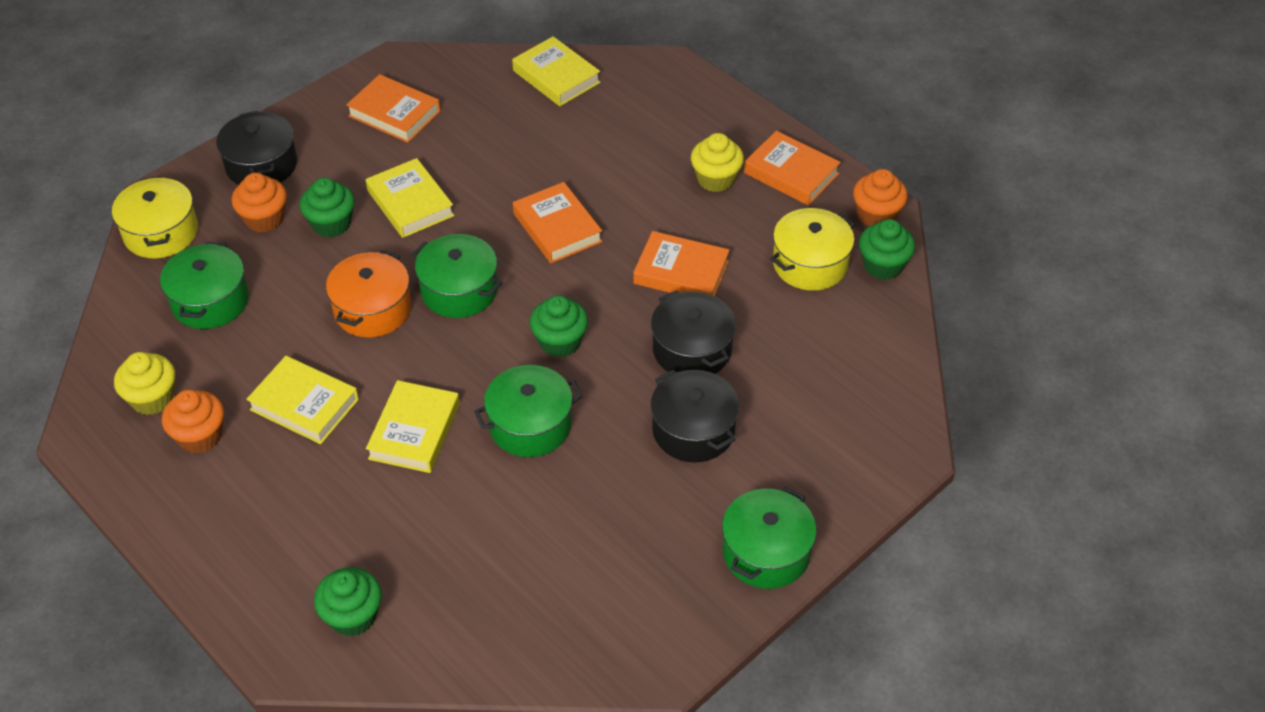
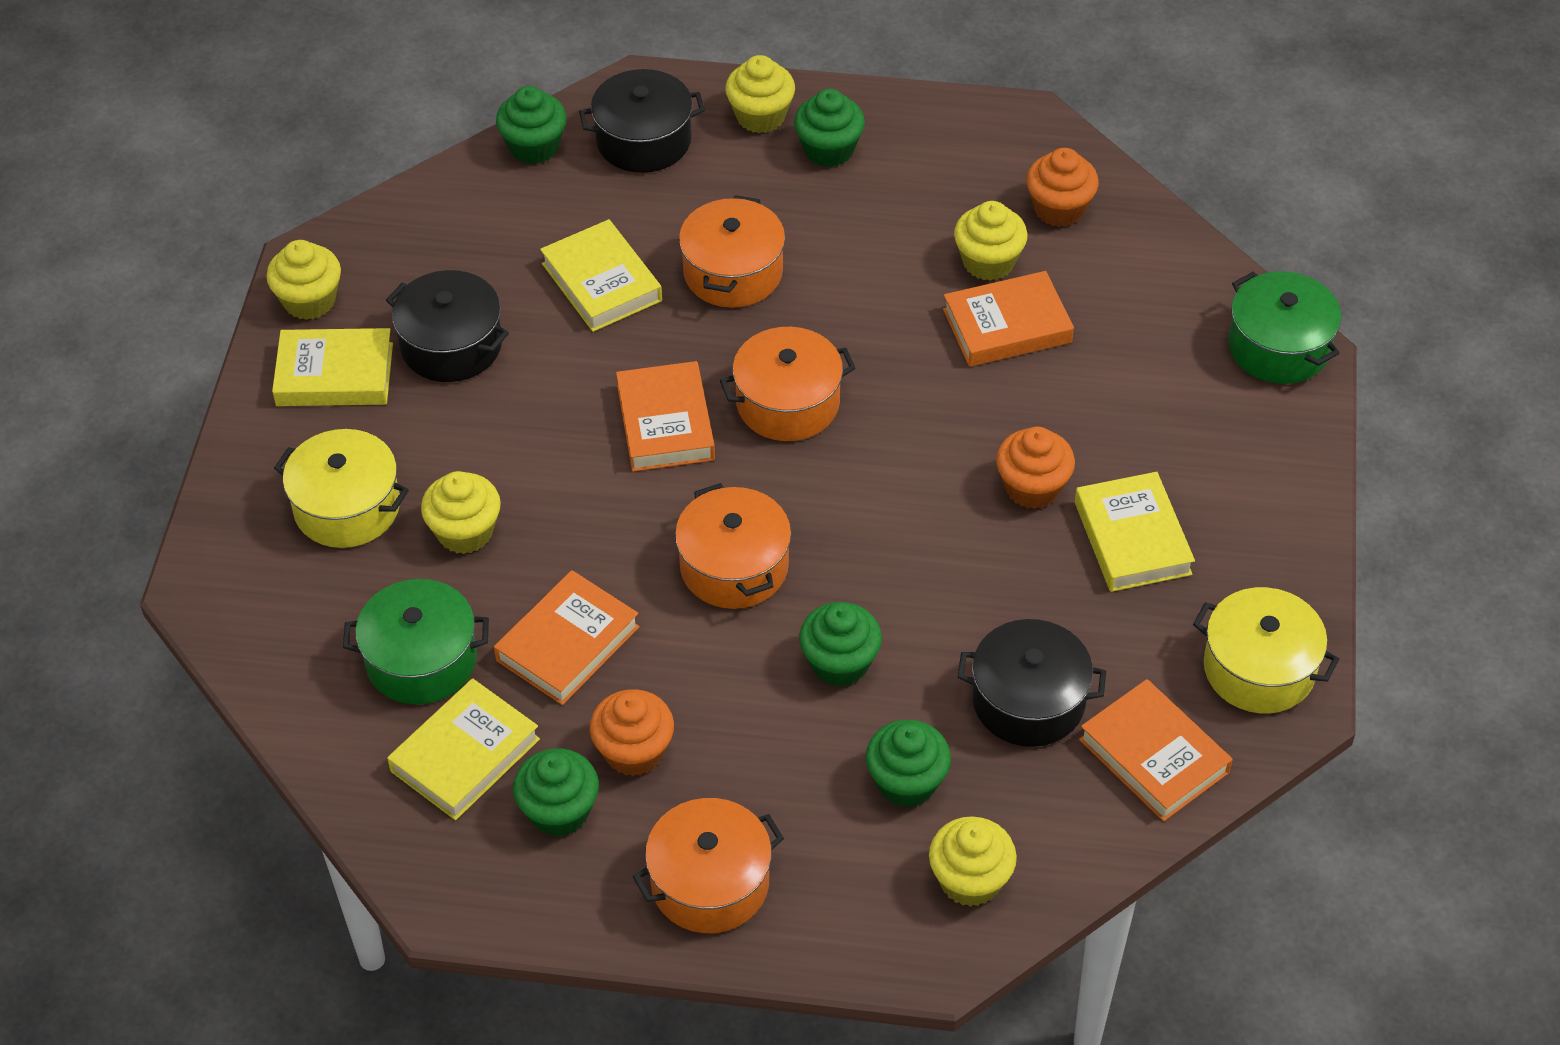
green cupcake: [300,178,355,238] [314,567,382,636] [530,295,588,358] [859,219,915,280] = 4 -> [496,86,567,164] [513,748,599,837] [794,89,865,167] [799,602,882,687] [866,720,951,807] = 5
green pot: [160,242,249,329] [412,234,502,318] [474,365,583,457] [722,487,817,589] = 4 -> [343,579,489,704] [1228,271,1341,384] = 2
orange pot: [326,250,411,338] = 1 -> [633,798,784,933] [675,483,791,609] [679,195,785,308] [720,327,855,441] = 4
yellow cupcake: [114,352,175,415] [691,133,744,192] = 2 -> [266,240,341,320] [421,471,501,554] [725,55,795,133] [929,816,1017,907] [954,201,1028,281] = 5

